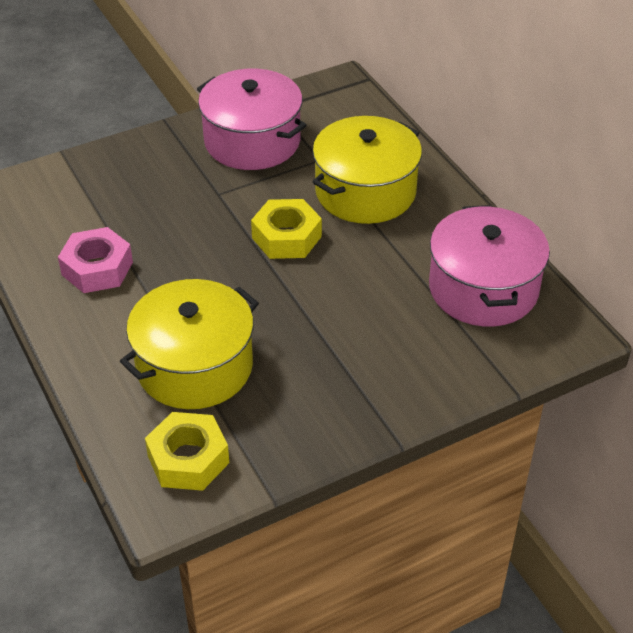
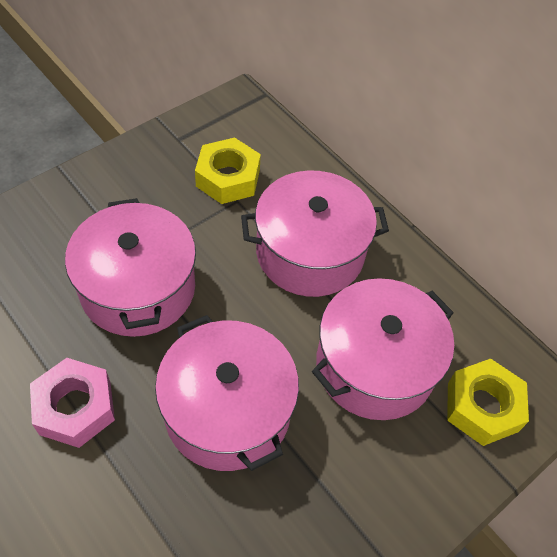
pink pot: [197,69,307,170] [429,205,550,327] = 2 -> [65,198,196,337] [155,315,299,471] [241,170,389,297] [312,278,454,420] = 4
yellow pot: [120,279,259,409] [312,116,422,224] = 2 -> none = 0

